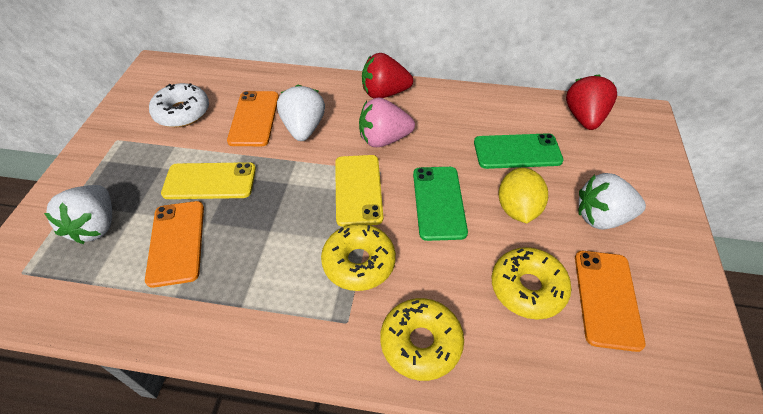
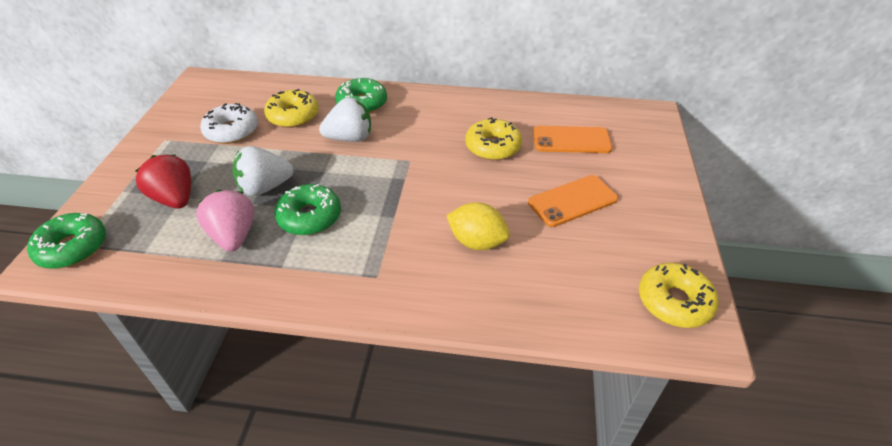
green donut: none = 0 -> [27,213,106,269] [274,184,341,235] [335,78,387,113] = 3
green phone: [413,167,468,241] [474,133,564,169] = 2 -> none = 0
orange phone: [145,201,204,288] [227,91,279,146] [575,251,646,352] = 3 -> [528,175,618,227] [533,126,612,153] = 2
red strawberry: [362,53,413,99] [566,74,617,130] = 2 -> [136,154,191,209] = 1
white strawberry: [44,185,112,244] [277,85,325,141] [578,173,646,230] = 3 -> [232,146,294,196] [319,97,371,142] = 2
yellow phone: [161,162,256,199] [335,155,383,227] = 2 -> none = 0

